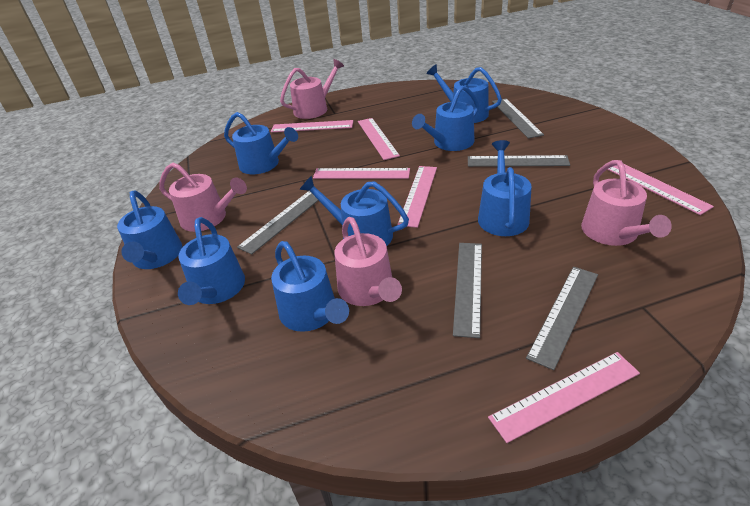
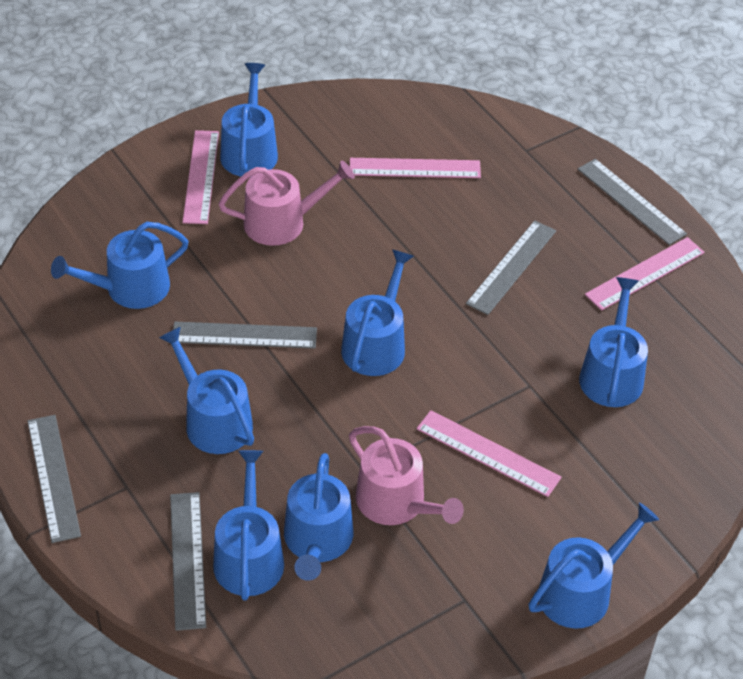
pink ruler: [271,120,353,132] [313,168,410,179] [358,118,400,160] [397,166,437,228] [488,352,640,443] [603,164,714,215] = 6 -> [182,130,219,224] [350,158,481,178] [416,410,562,497] [585,237,705,311] = 4
pink watering can: [159,162,247,232] [280,59,344,119] [335,217,402,306] [581,160,672,246] = 4 -> [218,161,355,246] [349,426,464,525] = 2

